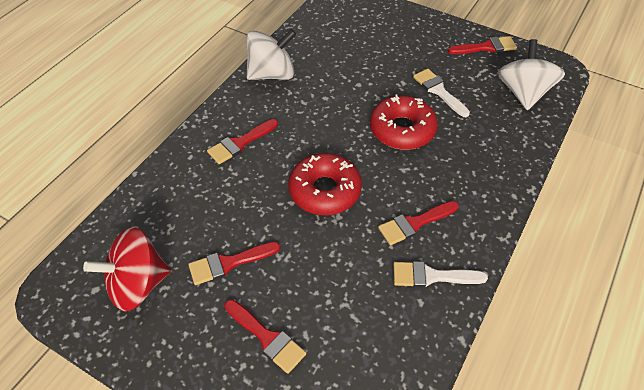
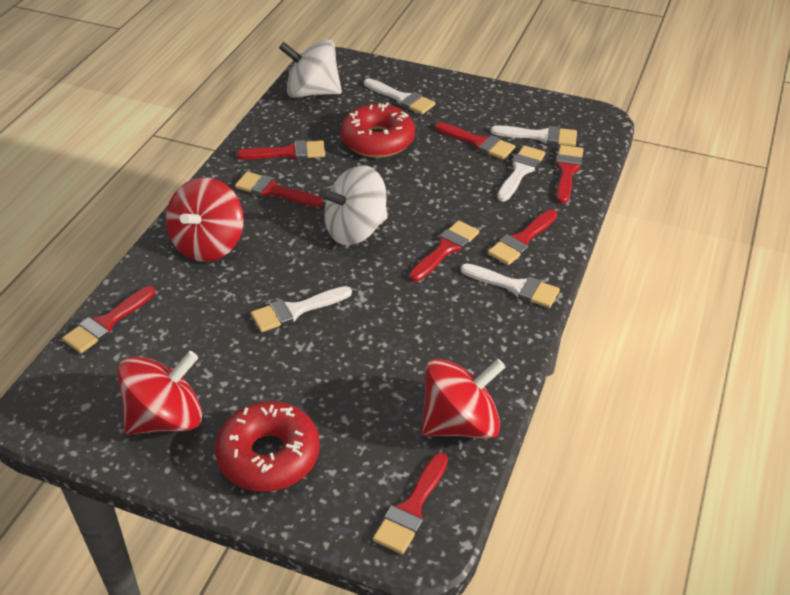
red brush: [188,242,280,285] [207,119,278,164] [225,299,306,374] [378,201,459,245] [448,36,517,54] = 5 -> [62,286,155,353] [235,172,323,207] [237,140,325,160] [373,453,448,554] [409,220,479,282] [435,122,515,160] [488,210,557,265] [556,145,584,204] = 8
red spinning top: [83,227,171,311] = 1 -> [117,351,202,435] [166,177,244,262] [422,358,505,439] = 3
white brush: [393,261,488,288] [413,69,470,117] = 2 -> [251,286,352,332] [364,78,435,114] [461,263,560,308] [491,125,577,146] [497,146,545,201] = 5

